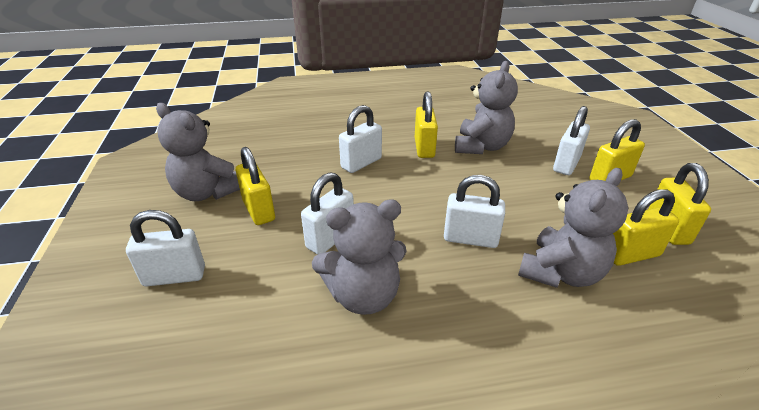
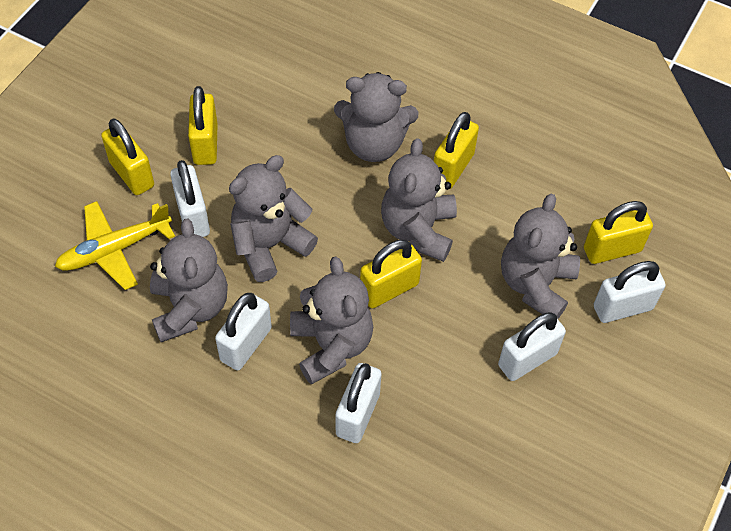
grey teddy bear: [156,103,240,201] [312,199,407,315] [455,61,518,154] [518,168,628,288] = 4 -> [150,219,228,342] [229,155,318,282] [290,257,373,385] [334,72,419,162] [381,138,457,262] [501,194,580,319] = 6
yellow plane: none = 0 -> [55,201,175,290] = 1

